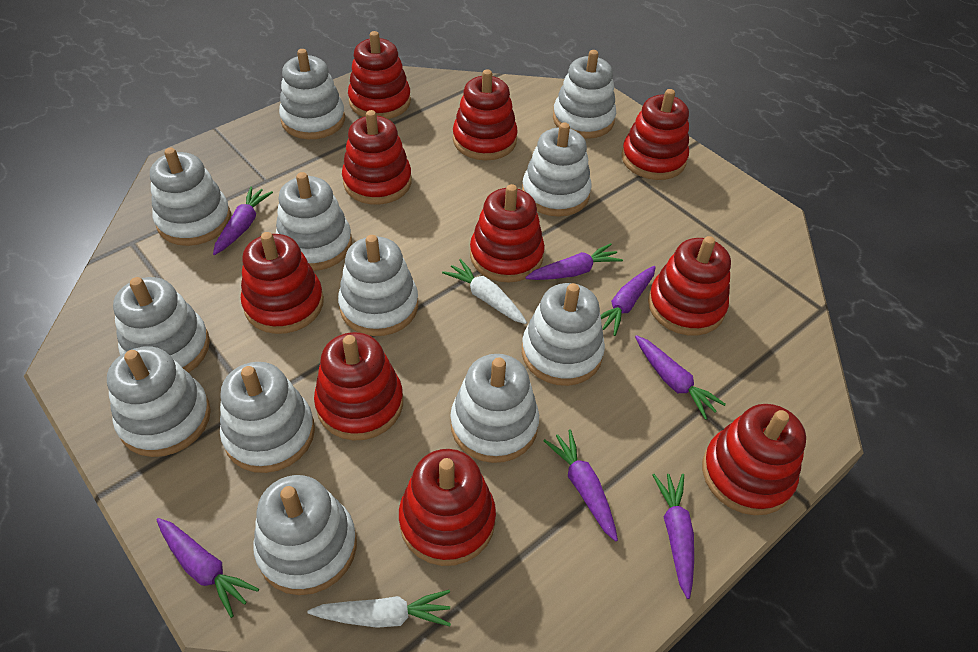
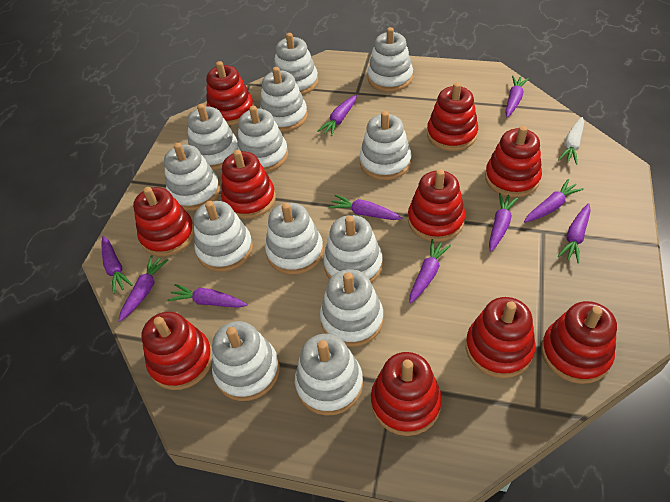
purple carrot: [156,518,259,618] [213,186,273,255] [525,243,623,280] [543,429,618,542] [600,266,656,336] [635,335,726,420] [652,474,694,599] = 7 -> [102,236,133,294] [119,255,168,322] [167,284,248,308] [317,95,357,136] [328,195,402,220] [409,239,451,303] [489,193,519,252] [505,76,529,117] [524,179,584,223] [558,203,591,263] = 10
white carrot: [308,590,451,628] [442,259,527,324] = 2 -> [558,117,584,165] = 1
white stacking toy: [107,346,211,457] [113,277,210,373] [150,148,231,246] [220,362,315,473] [253,475,357,595] [276,172,352,271] [279,49,345,139] [338,235,418,336] [450,354,539,463] [522,122,592,217] [522,283,605,386] [553,50,616,139] = 12 -> [164,143,220,211] [187,104,238,170] [194,201,253,272] [212,321,280,401] [237,106,288,173] [260,67,308,132] [265,203,323,275] [274,33,318,95] [295,334,363,416] [320,269,384,347] [323,215,383,283] [359,111,411,180] [367,27,413,92] = 13

